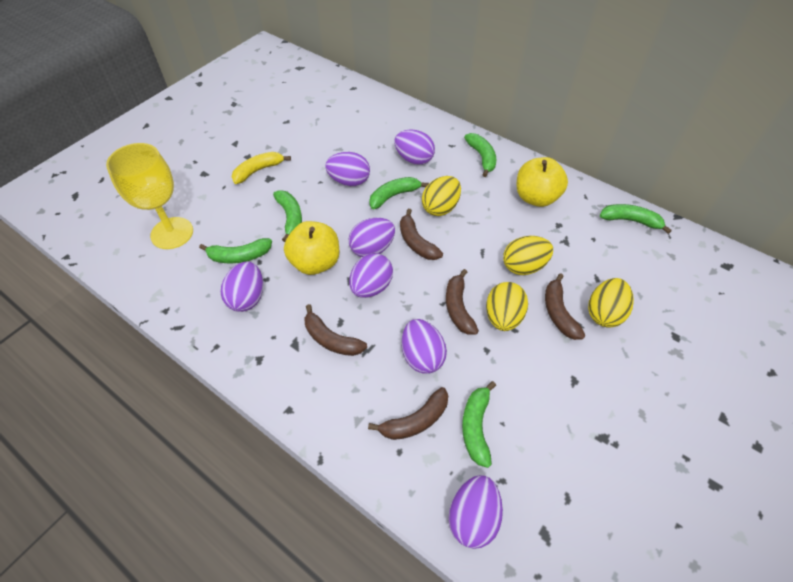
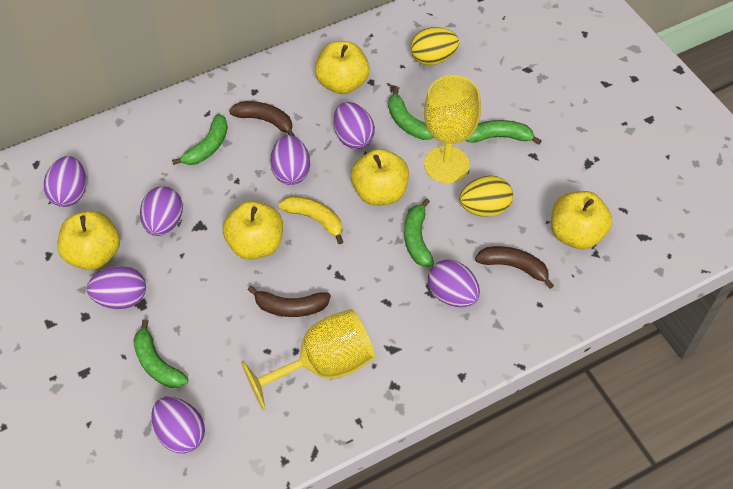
brown banana: [305,304,367,356] [368,387,448,440] [400,209,443,260] [446,269,479,335] [545,273,585,340] = 5 -> [229,101,295,136] [248,286,331,317] [475,246,554,289] = 3
green banana: [199,238,272,263] [273,190,302,242] [369,177,429,209] [462,381,496,468] [464,133,496,177] [600,204,672,234] = 6 -> [133,319,188,388] [172,114,228,165] [388,87,434,140] [404,199,434,267] [466,120,541,144] = 5
yellow apple: [284,221,339,275] [517,157,568,207] = 2 -> [57,211,120,270] [222,201,283,259] [315,41,370,94] [351,149,409,206] [551,191,612,249] = 5
yellow egg: [422,176,461,216] [486,282,528,331] [503,236,553,275] [588,278,634,328] = 4 -> [410,27,459,65] [459,176,513,217] = 2
yellow goblet: [106,143,193,249] = 1 -> [241,309,375,410] [424,75,481,183] = 2

